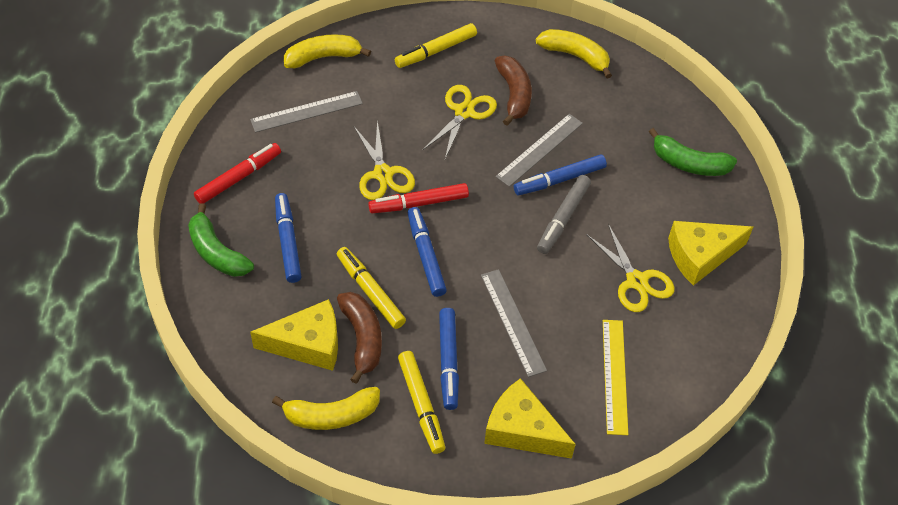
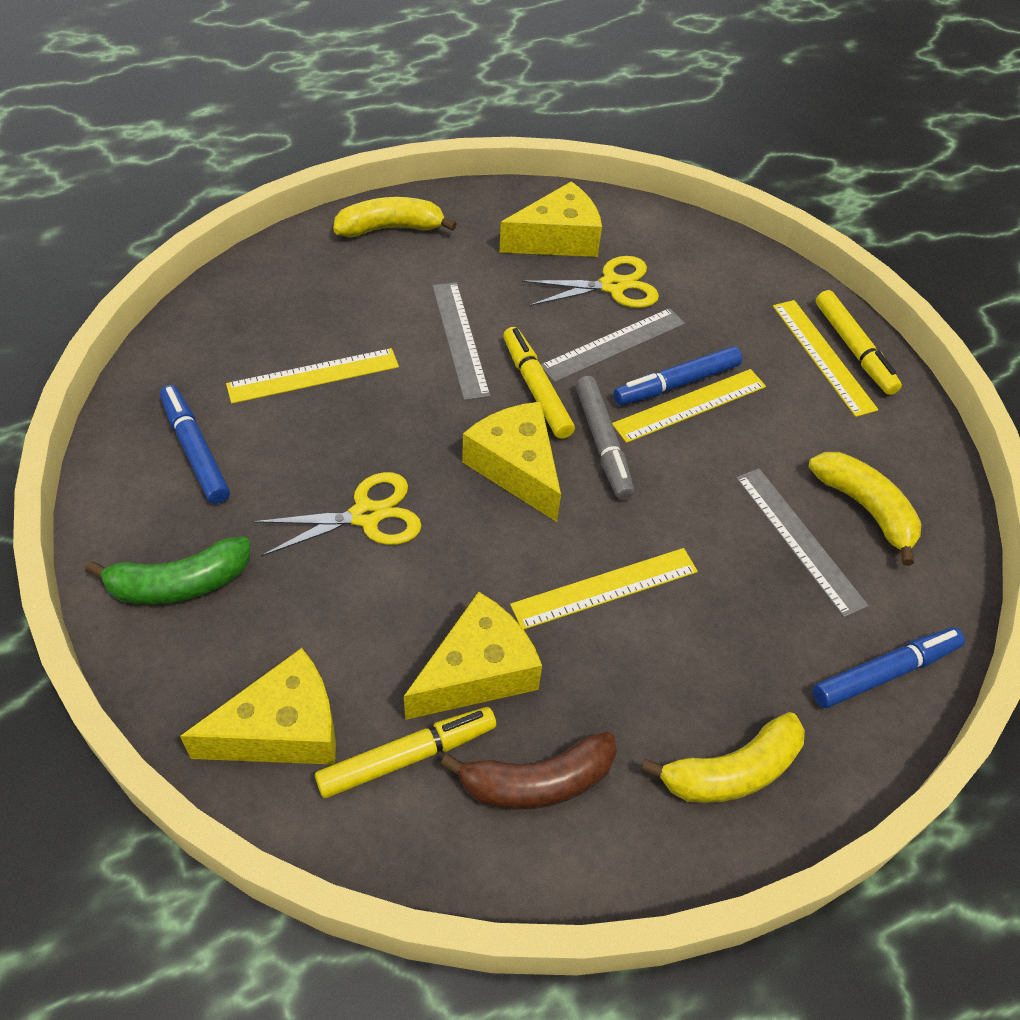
blue marker: [275,193,302,283] [408,207,447,297] [439,308,459,410] [514,154,607,195] = 4 -> [160,385,230,504] [613,346,742,405] [813,628,965,708] = 3
brown banana: [337,292,382,384] [495,56,532,126] = 2 -> [440,732,617,810] = 1
green banana: [188,203,254,277] [649,128,737,176] = 2 -> [85,536,250,605] = 1
red marker: [194,143,281,203] [368,183,469,213] = 2 -> none = 0
yellow cheese: [250,299,338,371] [484,378,576,459] [668,221,753,286] = 3 -> [180,648,336,765] [404,592,542,720] [462,402,561,522] [499,181,602,257] = 4
yellow ruler: [603,320,628,435] = 1 -> [226,348,399,403] [510,548,698,630] [612,369,766,443] [773,300,878,417] = 4
yellow scissors: [354,121,415,200] [423,85,497,159] [586,224,674,312] = 3 -> [253,472,422,557] [522,256,659,308] = 2

